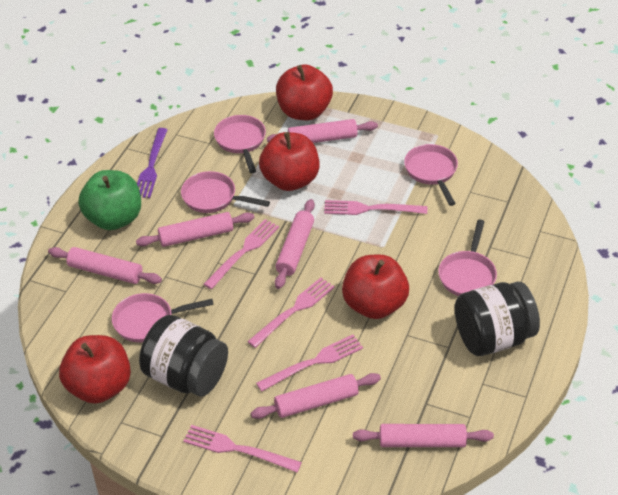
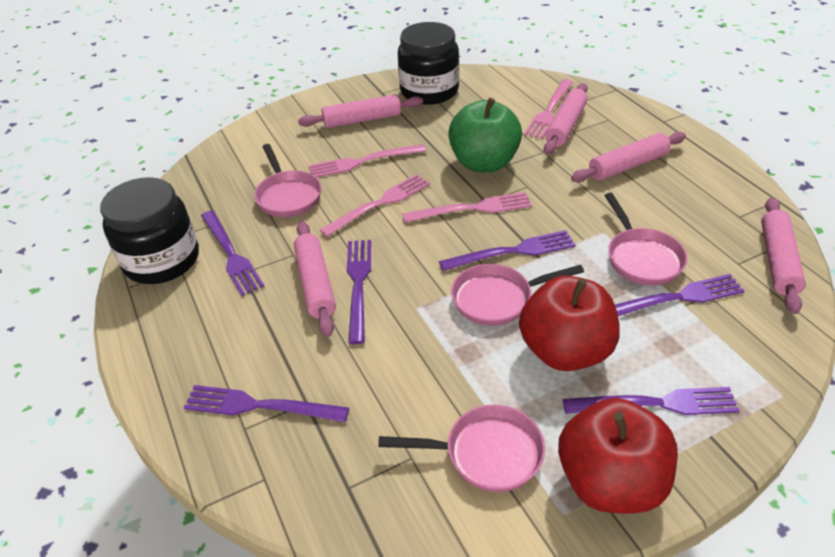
pink fork: [183,425,302,472] [203,219,279,289] [247,277,335,348] [256,335,363,392] [324,200,427,215] = 5 -> [309,144,426,177] [320,174,430,237] [403,192,532,223] [524,79,573,139] = 4
pink pan: [112,293,214,342] [181,171,270,213] [214,115,266,173] [404,144,458,206] [438,219,497,296] = 5 -> [254,144,322,217] [378,405,545,492] [451,264,584,326] [604,193,688,285] = 4
pink rolling pin: [48,247,162,284] [136,212,254,247] [251,373,381,419] [267,119,378,143] [275,199,315,289] [353,424,494,447] = 6 -> [294,221,336,337] [298,95,423,128] [544,83,588,154] [571,132,686,182] [761,197,806,314] = 5
purple fork: [137,128,168,198] = 1 -> [184,385,349,422] [201,210,264,296] [347,240,371,344] [439,230,576,271] [563,387,740,415] [615,274,744,316] = 6
red apple: [59,335,131,404] [259,132,320,191] [276,64,333,120] [342,255,409,319] = 4 -> [519,275,620,371] [558,398,678,513] = 2

